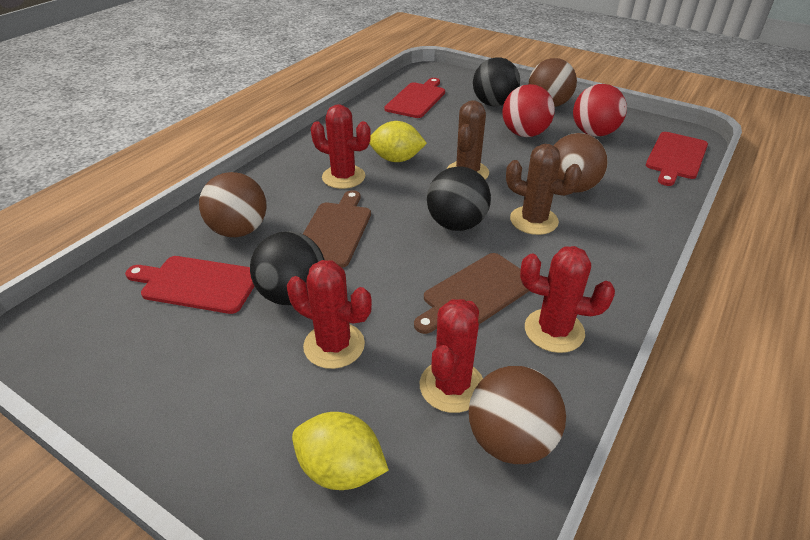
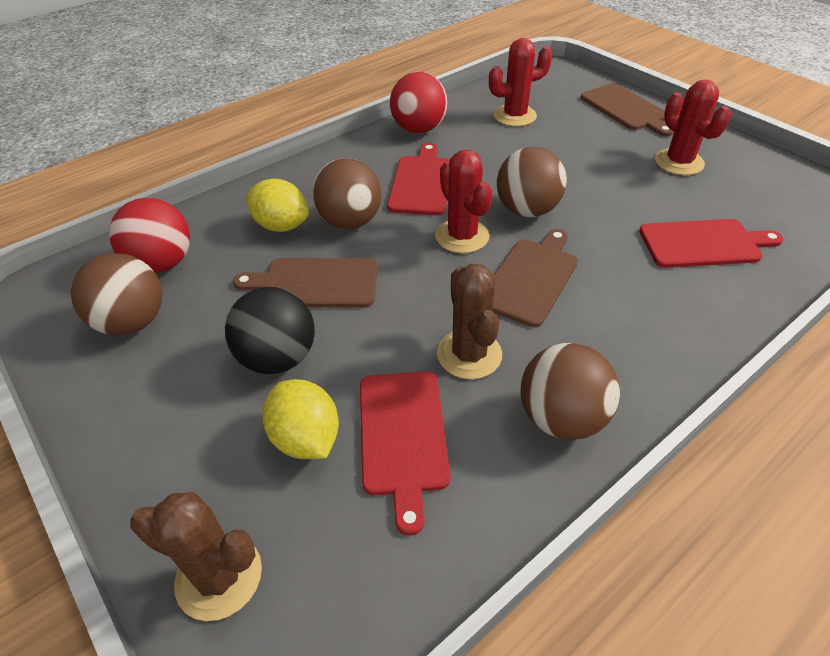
black ball: [250,231,325,305] [427,166,491,231] [473,57,520,107] = 3 -> [225,287,315,374] = 1
brown cutting board: [303,190,371,268] [414,253,530,334] = 2 -> [233,258,378,308] [492,229,578,327] [581,83,674,137] = 3
red cactus: [287,260,372,369] [311,105,371,189] [420,299,483,413] [520,246,615,353] = 4 -> [435,150,492,253] [489,38,552,126] [655,80,731,175] = 3

